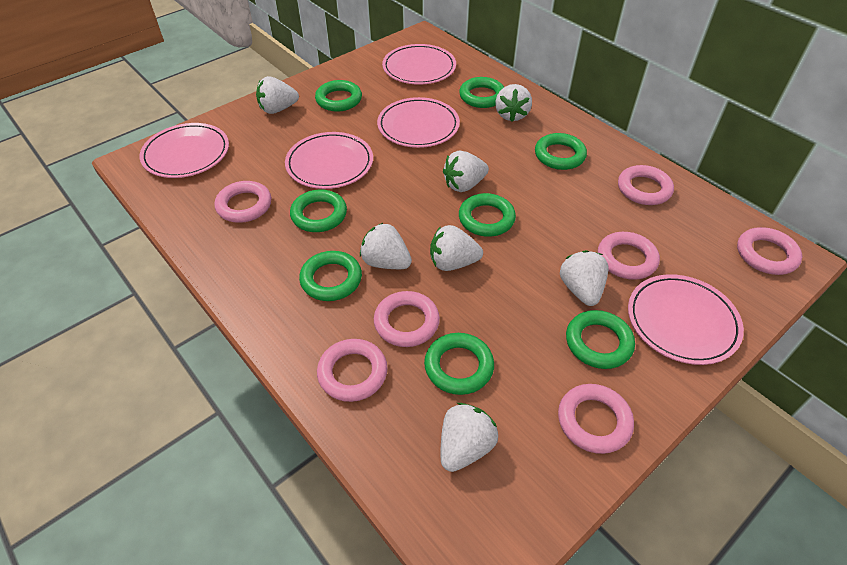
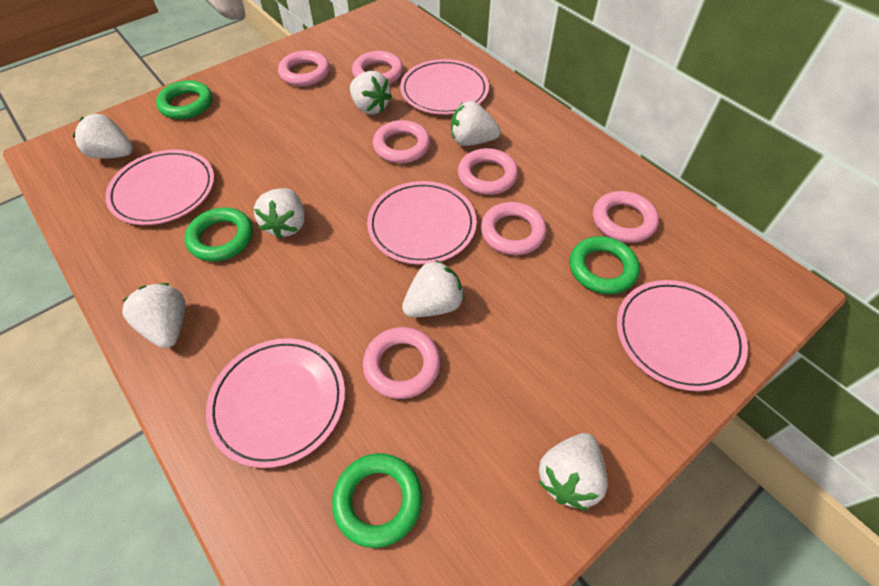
green ring: [290,189,347,232] [299,251,362,301] [315,80,362,112] [424,333,494,395] [459,77,504,108] [459,193,516,237] [535,133,587,170] [566,310,635,369] = 8 -> [156,80,213,119] [185,207,253,262] [332,453,422,548] [570,236,640,294] = 4

